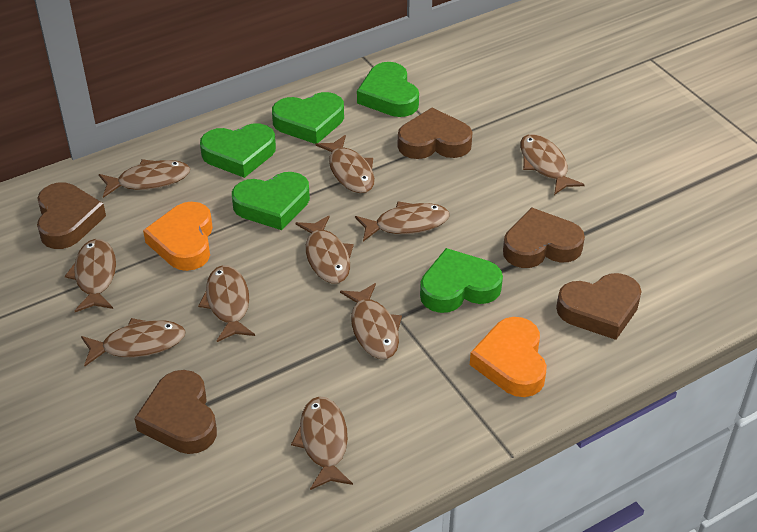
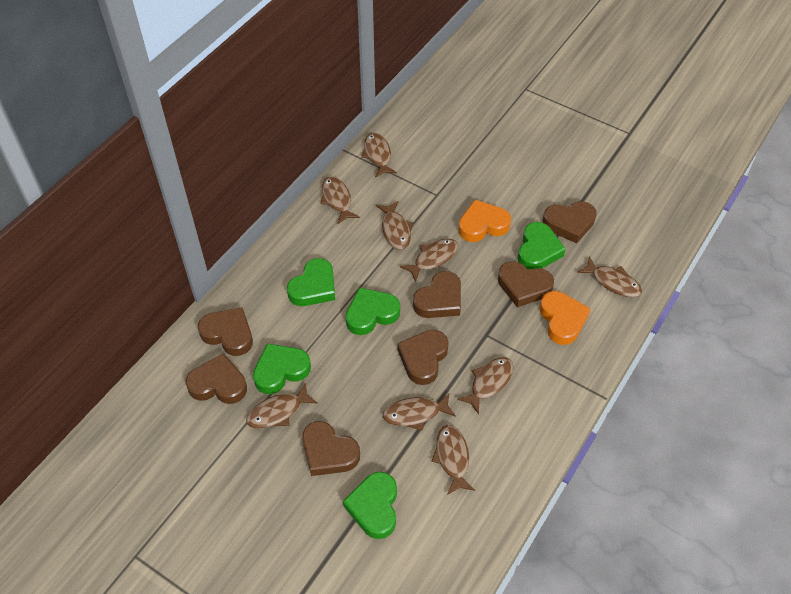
brown fish: [65,239,116,312] [81,318,186,366] [99,159,190,198] [198,265,255,342] [291,397,353,490] [295,215,354,283] [315,135,375,193] [340,283,402,359] [355,201,450,241] [520,134,585,195] = 10 -> [246,382,317,428] [320,176,360,224] [361,133,397,177] [376,201,413,250] [383,394,456,431] [400,239,458,282] [431,425,475,495] [457,357,514,415] [577,256,642,297] = 9
brown heart: [37,182,106,249] [134,370,217,454] [398,108,473,159] [503,207,585,268] [556,273,642,340] = 5 -> [185,354,247,404] [198,308,253,356] [302,421,360,476] [398,330,449,385] [413,271,461,318] [498,261,554,307] [543,201,597,243] = 7

